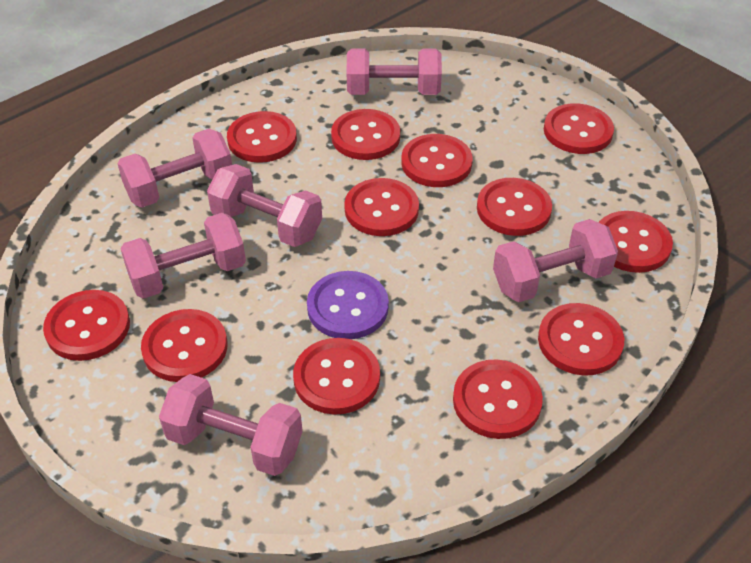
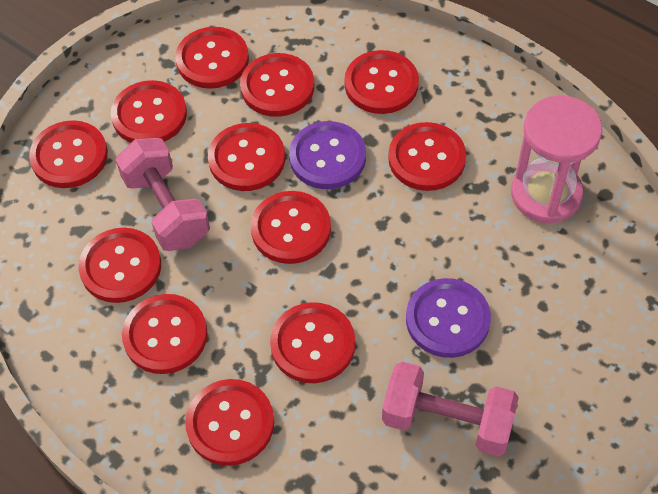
pink dumbbell: [117,129,232,208] [120,213,246,299] [159,374,303,476] [207,164,322,247] [347,48,442,95] [493,219,618,302] = 6 -> [115,138,210,251] [382,362,519,456] = 2
pink hourglass: none = 0 -> [511,95,602,224] = 1
purple button: [307,271,389,339] = 1 -> [289,121,366,189] [406,278,491,358] = 2

